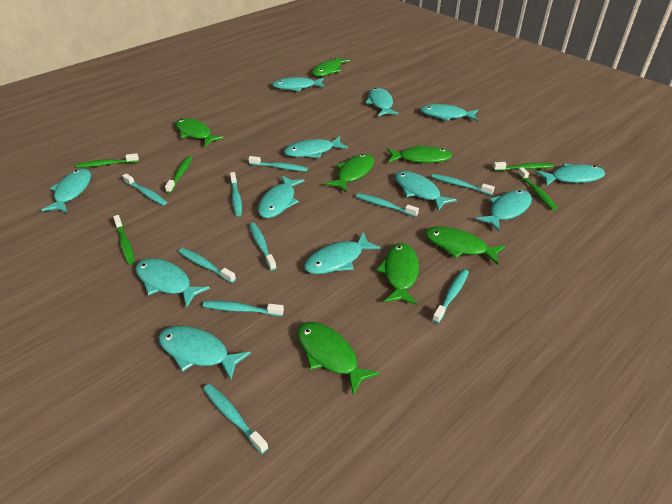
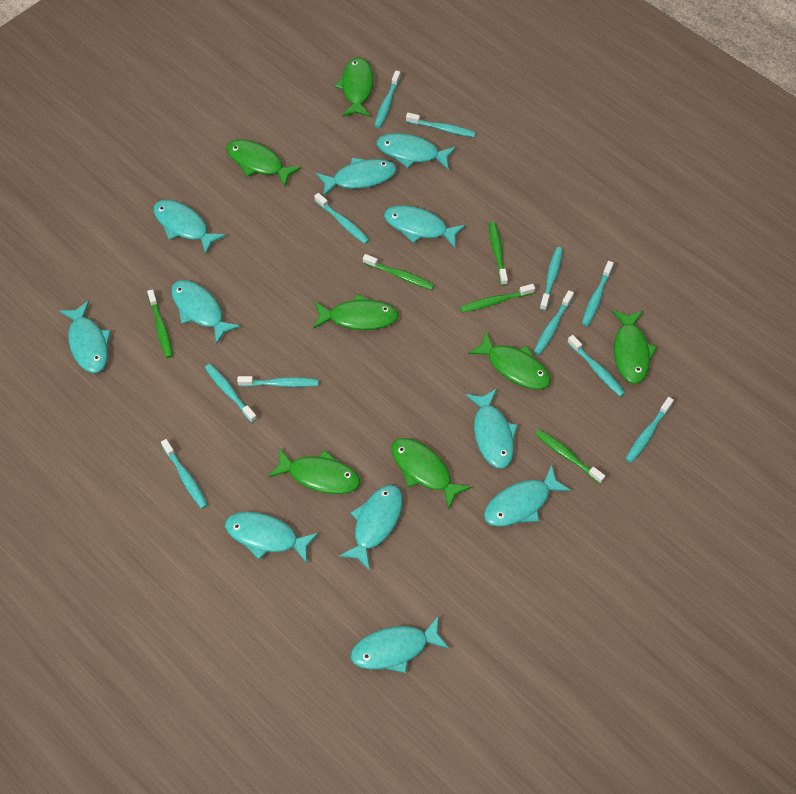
turquoise fish: [41,169,91,213] [136,258,210,308] [158,326,251,380] [258,175,305,218] [272,77,325,91] [284,136,348,158] [304,232,381,274] [366,88,399,116] [395,171,457,211] [420,104,478,121] [476,190,532,231] [535,163,605,186] = 12 -> [59,301,111,373] [153,200,226,254] [171,280,241,345] [225,512,319,563] [316,158,397,197] [339,485,403,571] [351,616,449,673] [377,133,456,170] [384,205,466,248] [466,389,518,469] [484,465,571,527] = 11
turquoise toothbrush: [122,174,167,205] [178,248,236,283] [203,301,284,316] [203,384,268,454] [230,172,242,216] [248,156,308,172] [249,223,277,271] [356,193,419,217] [431,174,495,195] [432,269,469,323] = 10 -> [161,439,208,509] [205,364,257,423] [237,376,319,387] [314,193,369,244] [375,71,401,128] [406,113,476,137] [534,290,574,355] [540,247,563,311] [567,335,625,397] [582,261,614,326] [626,397,674,463] = 11

